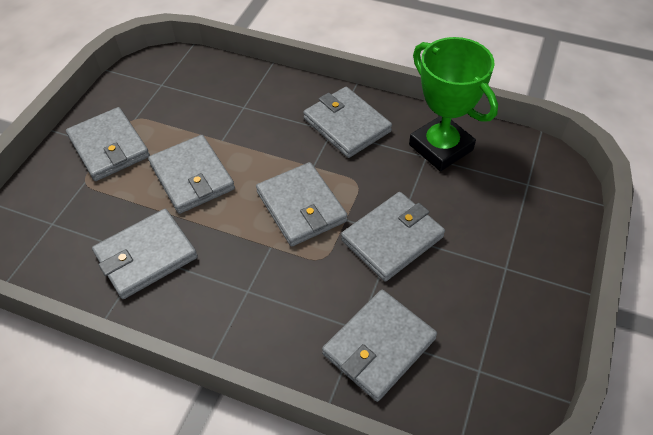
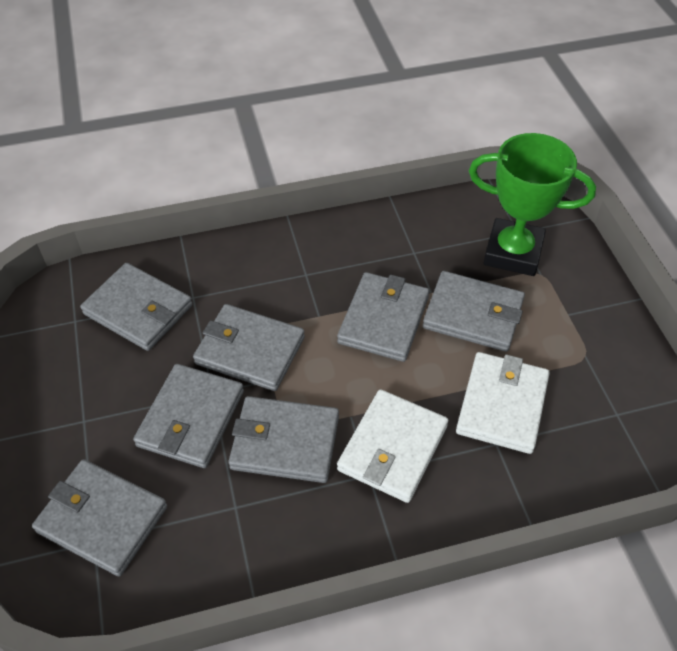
white wallet: none = 0 -> [337,389,448,503] [456,352,550,454] = 2

